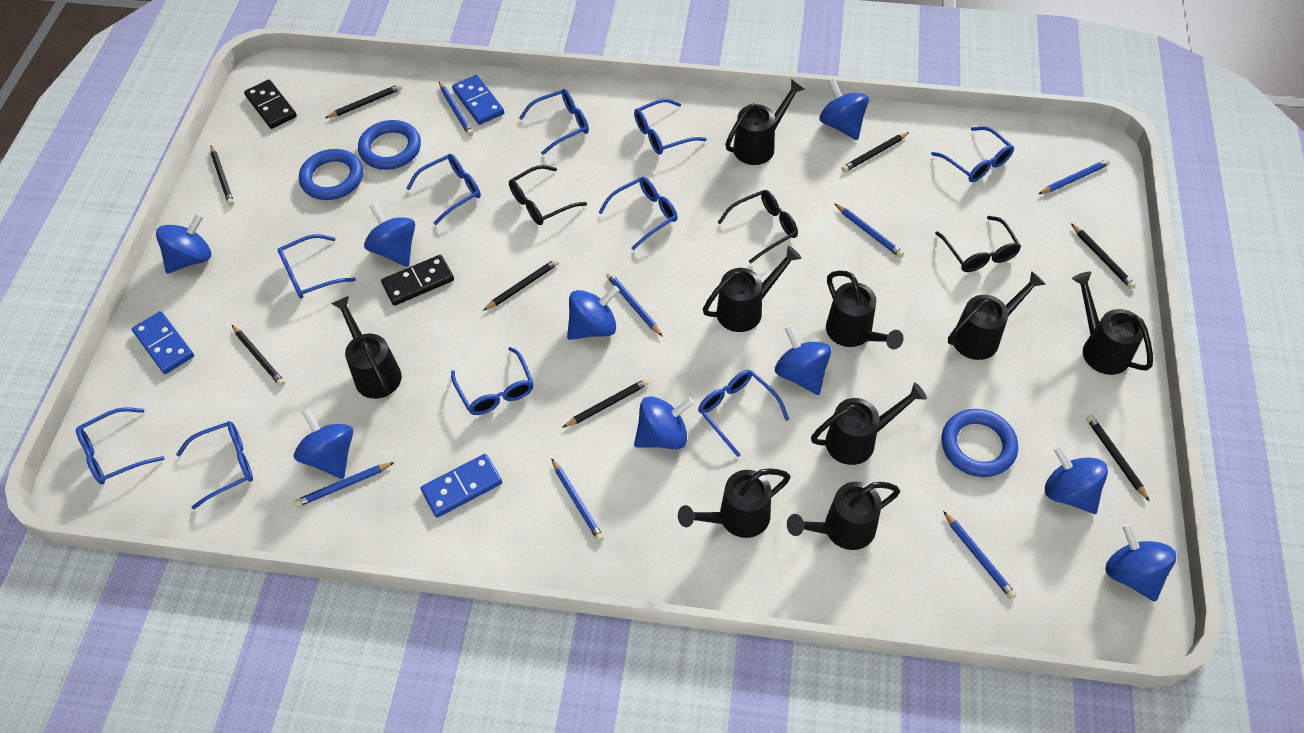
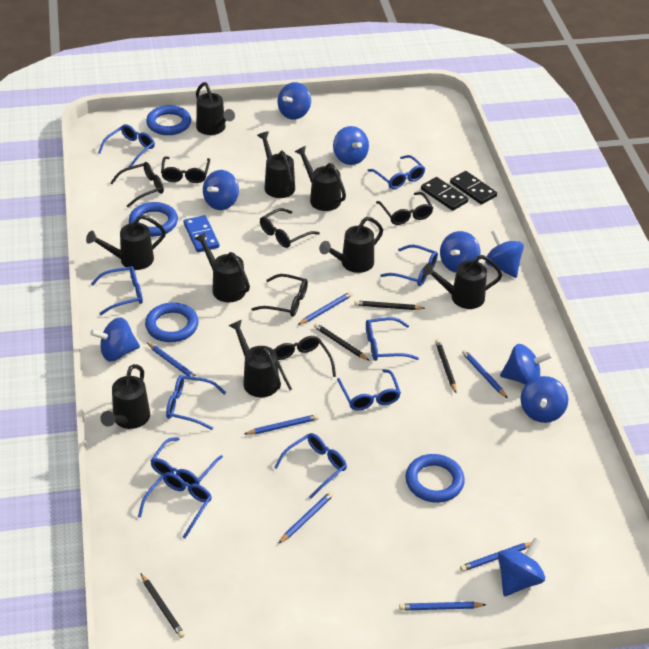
black glasses: [509,165,587,225] [717,190,798,264] [935,216,1021,272] = 3 -> [110,162,164,207] [161,156,210,183] [251,274,308,317] [260,208,320,248] [274,336,336,390] [376,192,433,225] = 6
black pencil: [210,145,234,206] [232,325,285,386] [325,84,402,118] [483,259,559,311] [562,378,649,428] [841,132,909,172] [1071,223,1136,289] [1086,415,1149,501] = 8 -> [141,574,185,638] [314,323,370,361] [354,300,425,310] [435,339,457,393] = 4
blue domino: [132,311,194,374] [421,454,502,518] [452,75,504,125] = 3 -> [183,215,219,252] = 1
blue ring: [299,149,363,200] [358,120,421,170] [942,409,1018,477] = 3 -> [129,202,178,237] [145,302,199,342] [146,105,191,135] [405,454,465,503] = 4

